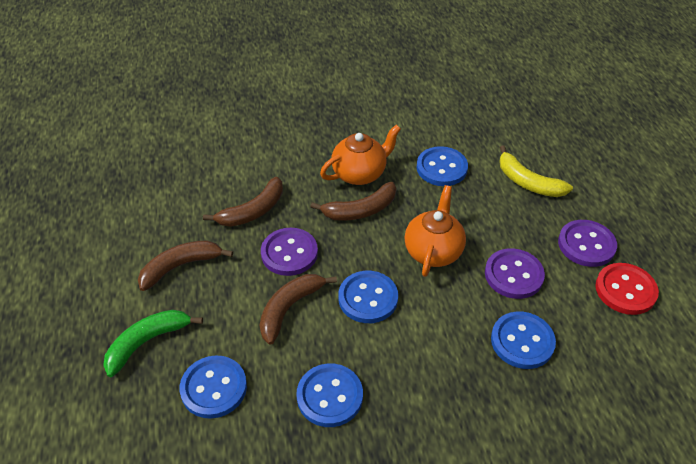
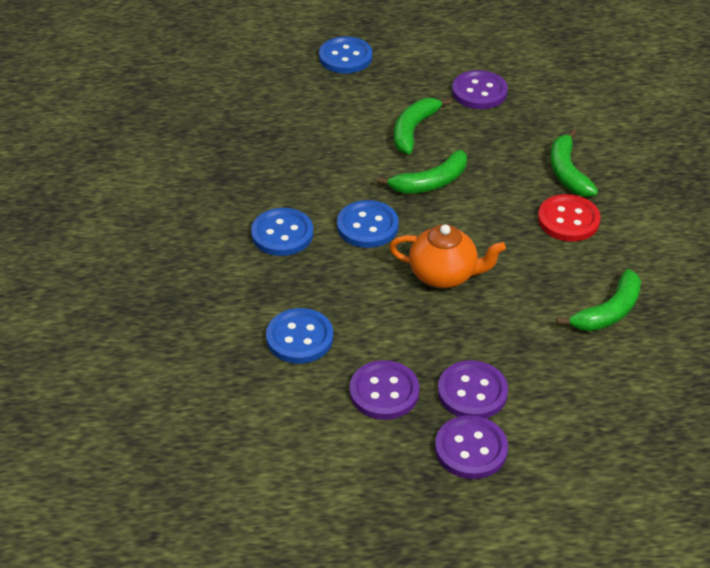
blue button: [180,355,247,419] [296,363,363,427] [338,271,398,323] [416,146,468,186] [491,311,556,369] = 5 -> [251,208,313,256] [266,308,333,363] [319,37,372,74] [337,200,399,248] = 4
brown banana: [138,240,233,291] [203,177,283,227] [259,274,337,345] [310,182,396,221] = 4 -> none = 0
green banana: [103,310,203,377] = 1 -> [376,150,467,194] [394,98,452,154] [550,129,598,197] [556,269,641,331] = 4
orange teapot: [320,125,401,185] [405,185,466,277] = 2 -> [389,224,506,288] = 1
purple button: [261,228,318,276] [485,248,545,299] [558,220,617,267] = 3 -> [349,360,419,420] [435,415,508,479] [438,360,508,418] [452,70,508,109] = 4
yellow banana: [499,145,573,197] = 1 -> none = 0

